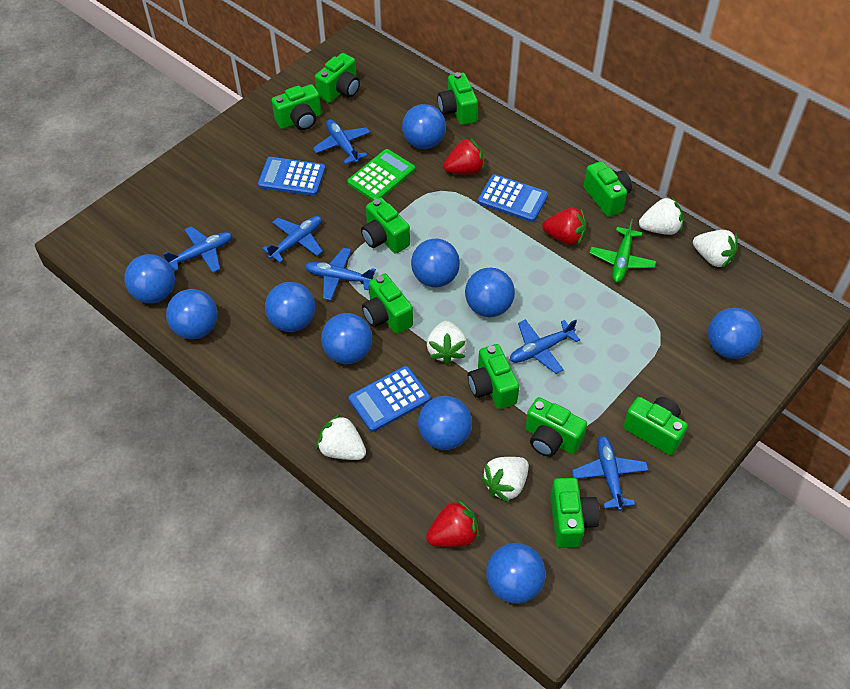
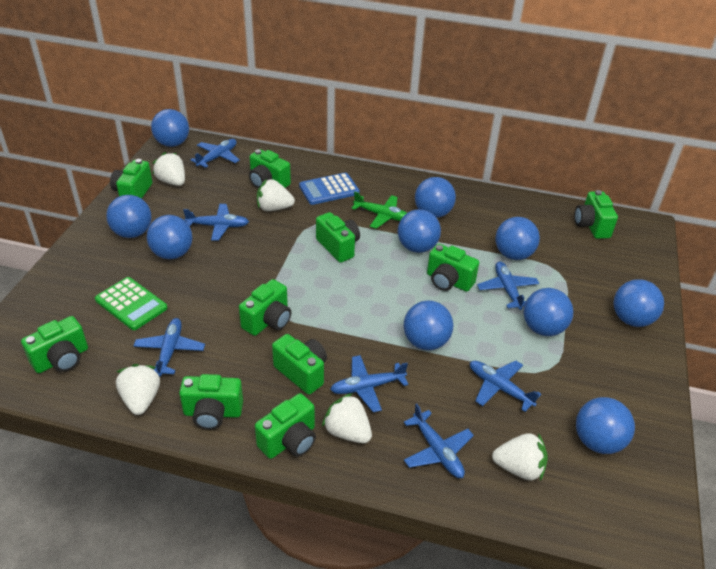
blue calculator: [258,157,325,196] [349,366,430,432] [478,174,548,222] = 3 -> [299,173,360,205] = 1
blue plane: [163,226,232,273] [262,216,323,263] [305,248,376,300] [313,119,370,164] [510,319,580,374] [572,436,649,511] = 6 -> [133,318,205,377] [183,204,249,241] [190,139,240,168] [330,355,408,412] [404,403,474,478] [470,361,541,412] [477,261,539,310] = 7
red strawberry: [426,499,479,547] [443,138,485,174] [542,208,586,245] = 3 -> none = 0

